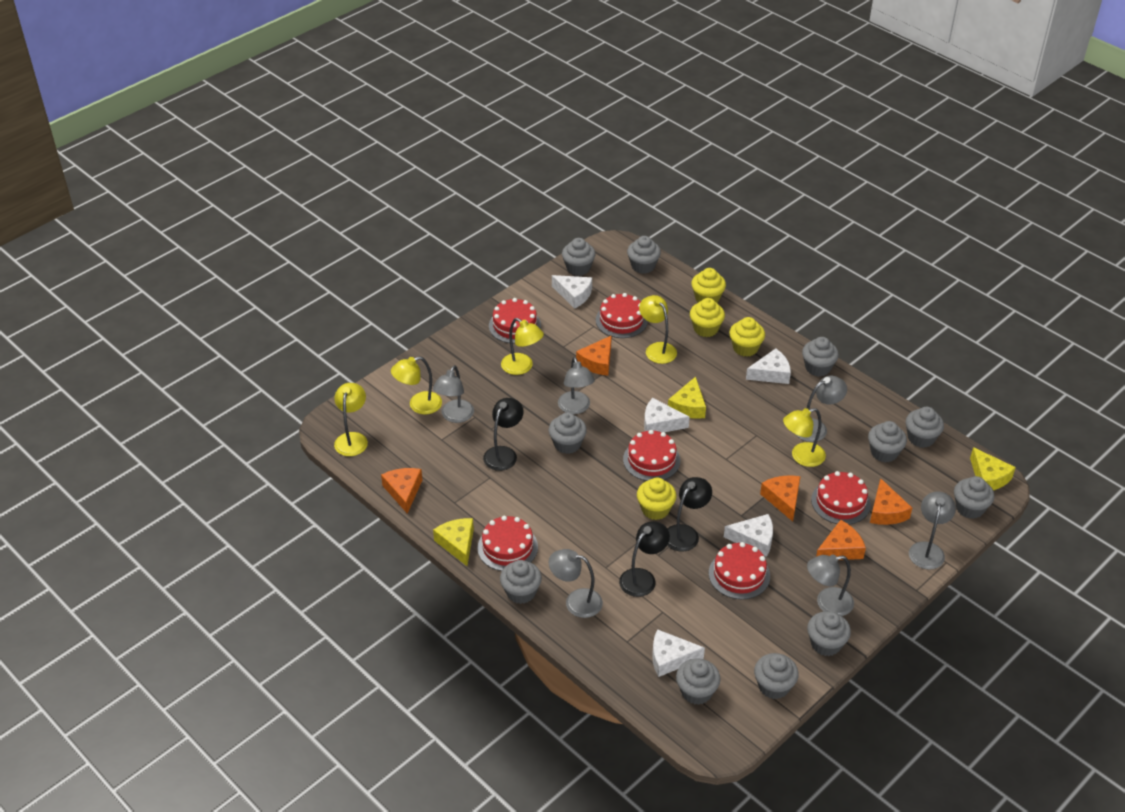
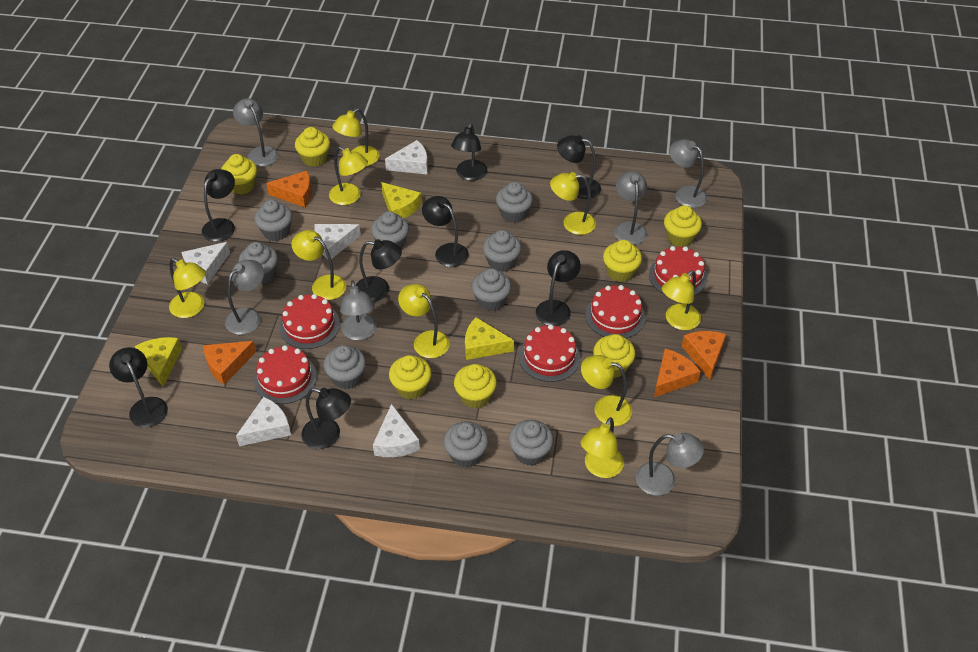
black lamp: [483,398,524,471] [619,521,670,597] [667,477,712,552] = 3 -> [109,347,168,428] [202,169,235,242] [301,388,351,449] [356,239,402,302] [422,196,469,267] [451,123,487,181] [536,250,581,326] [557,135,601,199] = 8
grey cupcake: [500,560,542,604] [549,413,587,454] [562,238,595,276] [627,236,661,274] [676,659,721,705] [754,653,799,699] [802,337,839,377] [807,611,851,656] [868,421,907,463] [906,407,944,448] [954,476,994,519] = 11 -> [239,242,278,284] [254,200,292,241] [324,345,366,389] [371,211,409,249] [444,421,488,467] [471,268,511,311] [483,230,521,272] [496,182,533,223] [509,420,553,466] = 9
orange cheese: [381,468,422,514] [576,335,612,376] [760,475,801,521] [816,520,866,560] [870,478,912,525] = 5 -> [204,341,256,385] [266,171,312,208] [654,349,701,397] [682,331,726,380] = 4
red cake: [477,516,538,571] [489,298,541,344] [596,293,648,338] [623,430,680,481] [709,542,770,599] [811,471,871,525] = 6 -> [254,345,317,404] [279,294,340,349] [519,324,580,382] [586,285,645,338] [649,246,707,296] = 5
yellow cupcake: [637,477,676,520] [690,298,725,337] [691,268,726,303] [729,317,765,357] = 4 -> [221,154,257,195] [295,127,330,167] [389,355,432,400] [454,364,497,408] [593,334,635,378] [603,240,642,282] [664,205,702,247] = 7
yellow lamp: [334,383,368,456] [391,356,442,414] [501,318,544,375] [639,295,677,364] [783,408,826,467] = 5 -> [169,258,206,318] [291,230,346,300] [329,146,368,205] [332,108,380,166] [398,284,450,358] [550,172,596,235] [581,355,632,426] [581,417,624,478] [662,270,701,330] = 9

